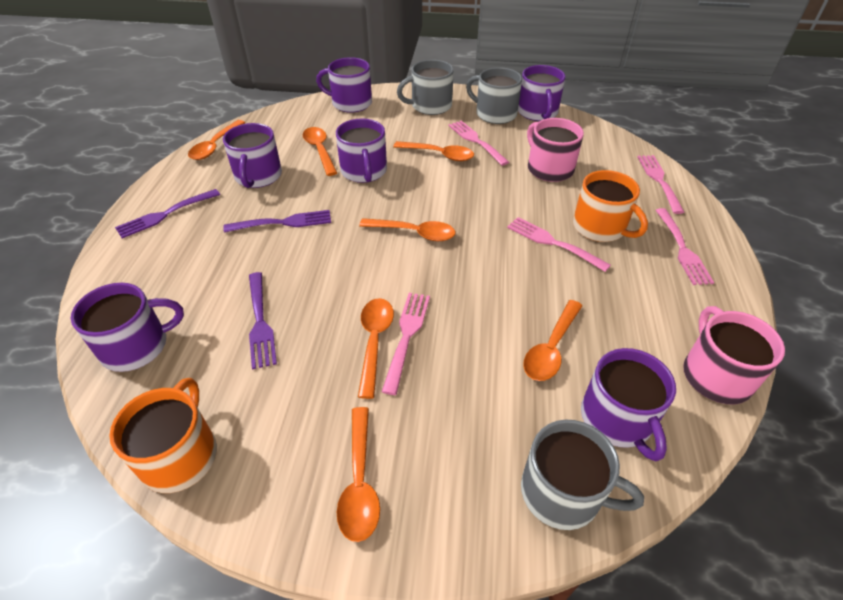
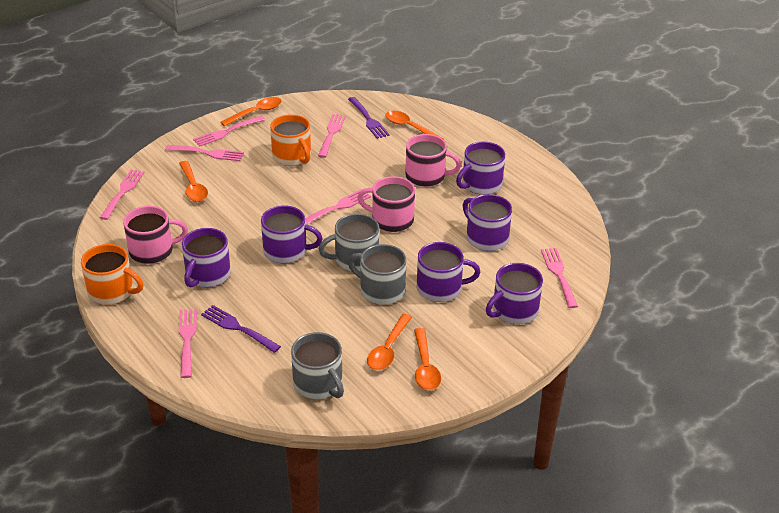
orange spoon: [188,120,245,160] [303,127,337,176] [337,407,380,542] [358,298,394,399] [359,218,455,241] [393,141,474,161] [523,300,582,381] = 7 -> [179,161,208,202] [220,97,282,126] [367,314,412,370] [385,111,443,139] [414,328,441,390] = 5
pink fork: [382,293,430,395] [448,121,509,166] [507,217,611,272] [637,155,684,214] [655,208,714,285] = 5 -> [100,169,145,220] [165,145,244,161] [179,309,197,378] [193,116,265,146] [305,189,371,225] [318,114,346,158] [541,248,578,308] = 7
pink mug: [527,118,584,182] [683,306,785,404] = 2 -> [123,206,188,264] [357,176,415,232] [405,134,461,187] = 3
purple fork: [115,189,220,238] [223,210,331,233] [249,272,277,369] = 3 -> [201,305,281,353] [348,97,390,139] = 2

